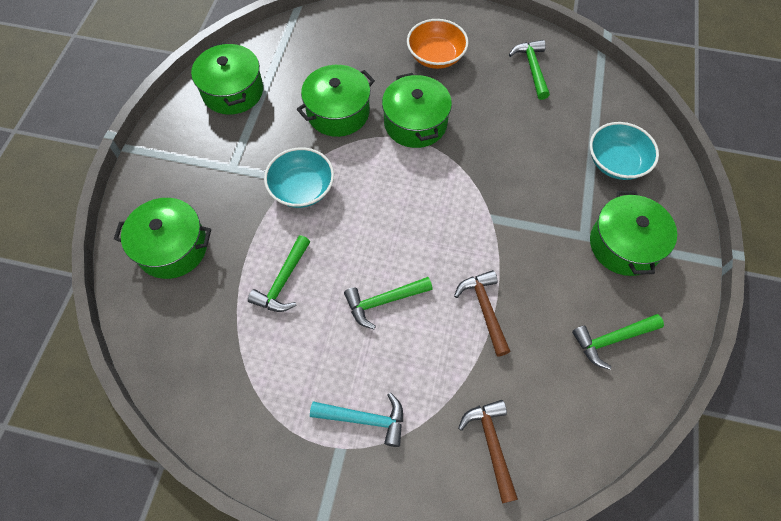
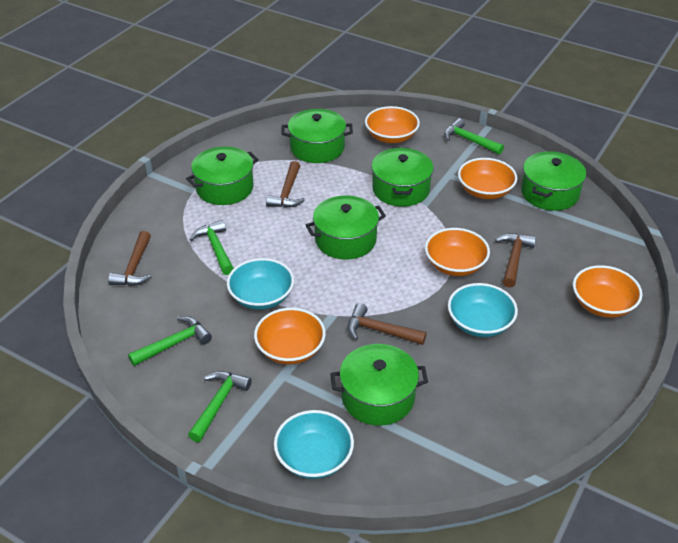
brown hammer: [454,270,511,357] [458,400,518,503] = 2 -> [108,231,152,286] [266,161,305,208] [348,303,426,345] [495,233,536,288] = 4
green pot: [114,198,211,279] [191,42,263,115] [297,65,375,137] [382,73,452,148] [590,191,677,276] = 5 -> [186,147,259,205] [281,109,353,163] [306,195,386,260] [330,344,428,426] [371,148,434,207] [521,151,586,211] = 6
orange bowl: [407,19,469,69] = 1 -> [254,308,326,364] [365,106,420,143] [425,228,490,276] [458,158,517,199] [573,265,642,318] = 5
turquoise bowl: [264,147,334,208] [590,122,659,180] = 2 -> [227,258,294,310] [274,410,354,479] [448,283,518,337] = 3
turquoise hammer: [310,393,403,447] = 1 -> none = 0

